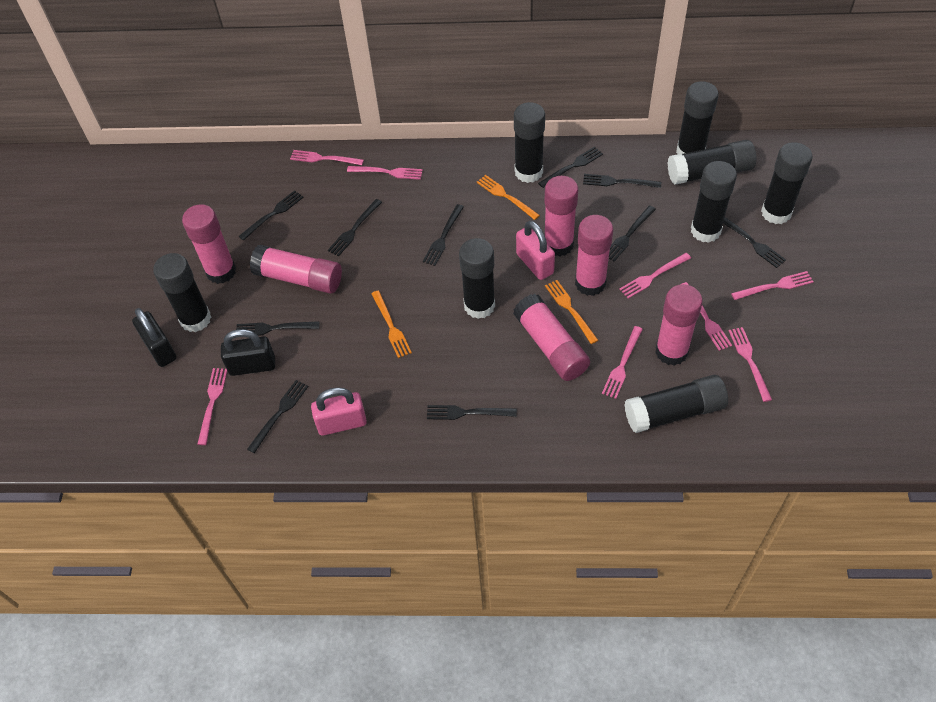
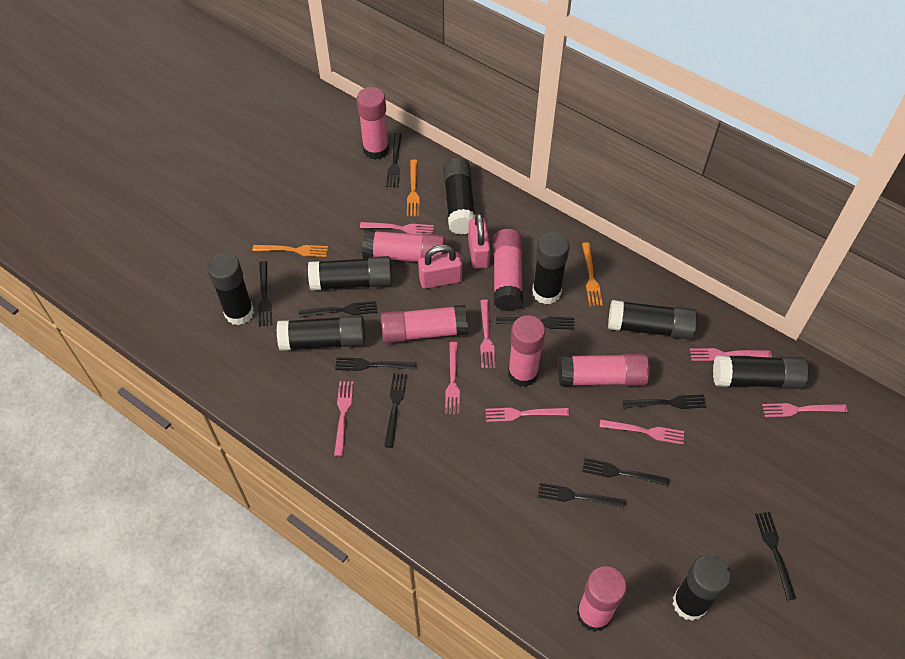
black padlock: [132,308,177,367] [221,329,275,376] = 2 -> none = 0
pink glue stick: [182,204,236,284] [250,245,342,294] [513,294,590,381] [544,176,578,257] [575,215,613,296] [655,284,703,366] = 6 -> [357,87,389,160] [362,230,445,262] [381,305,468,343] [493,229,523,311] [508,315,546,387] [558,353,650,386] [577,566,627,632] = 7

